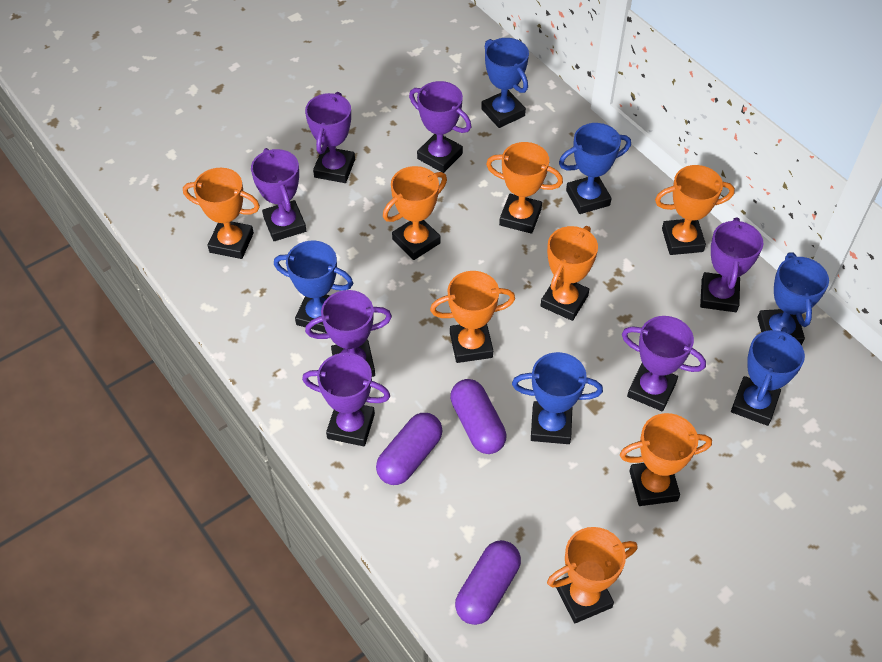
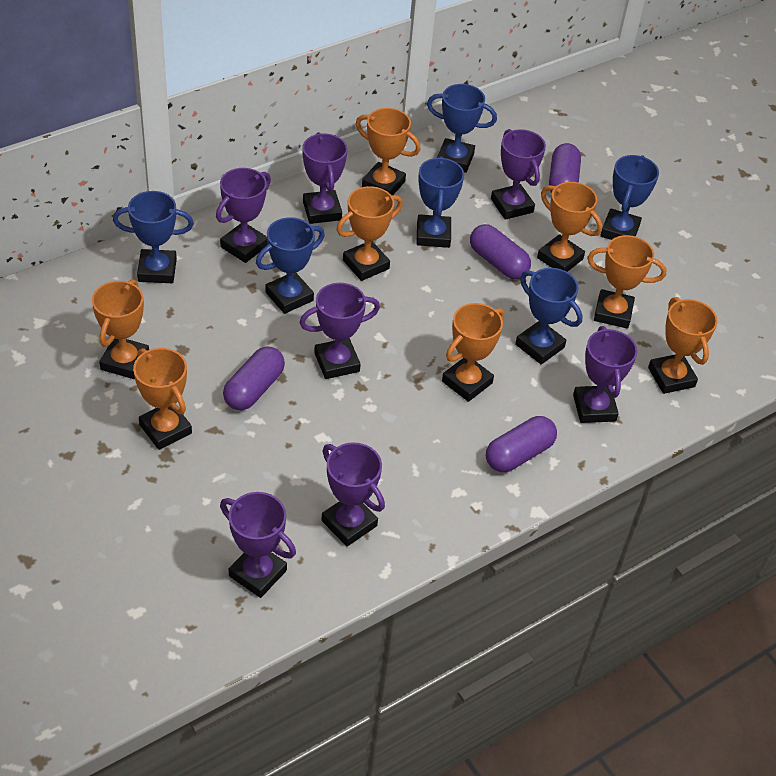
purple capsule: [376,413,443,485] [450,379,506,454] [455,540,521,625] = 3 -> [223,346,285,410] [470,224,531,279] [486,416,557,472] [549,143,581,192] = 4

